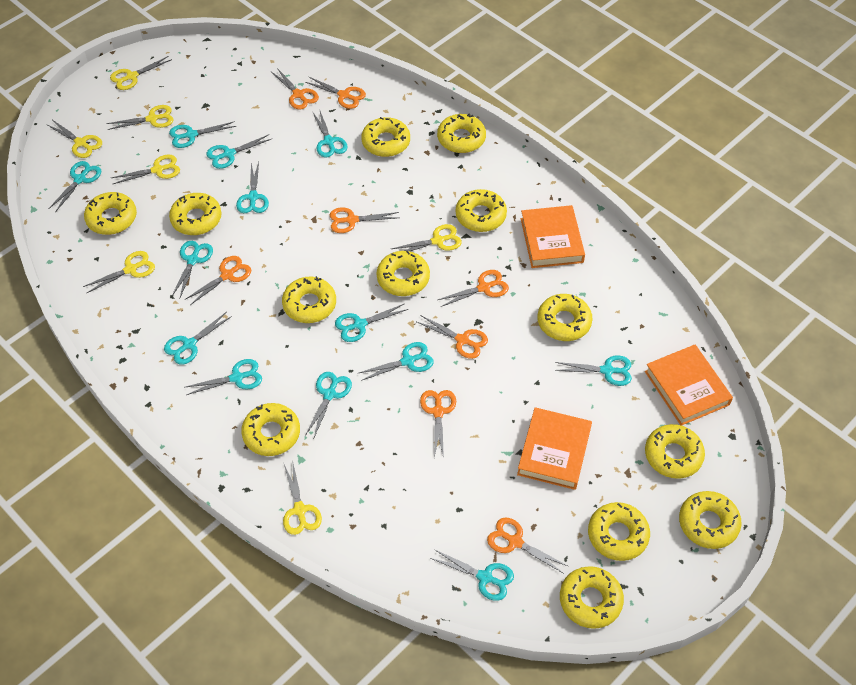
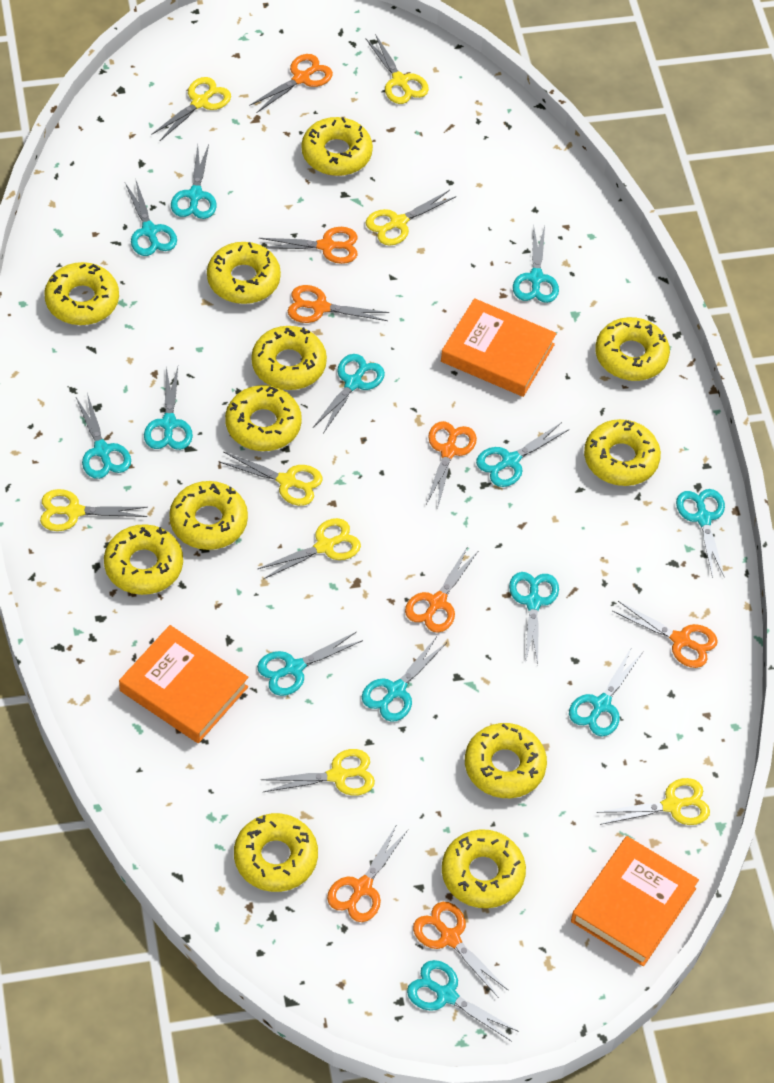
yellow donut: [84,192,137,235] [169,193,221,235] [241,403,300,456] [282,276,336,323] [361,117,410,157] [377,251,430,296] [437,113,486,153] [456,189,507,232] [537,294,593,341] [560,566,624,629] [588,502,650,561] [645,424,705,479] [679,491,742,549] = 13 -> [44,262,119,325] [104,524,183,595] [169,481,248,550] [207,242,281,304] [225,385,302,451] [234,813,318,892] [251,326,327,390] [301,117,373,176] [442,829,526,908] [465,723,547,798] [584,419,661,486] [595,317,670,381] = 12
yellow scissors: [46,120,102,158] [83,251,155,293] [106,105,174,130] [110,56,172,90] [112,155,180,184] [283,464,322,535] [392,224,462,251] = 7 -> [40,489,148,531] [151,77,231,141] [218,452,323,506] [258,518,361,579] [261,749,375,796] [366,34,429,104] [366,190,456,246] [597,778,710,825] = 8

